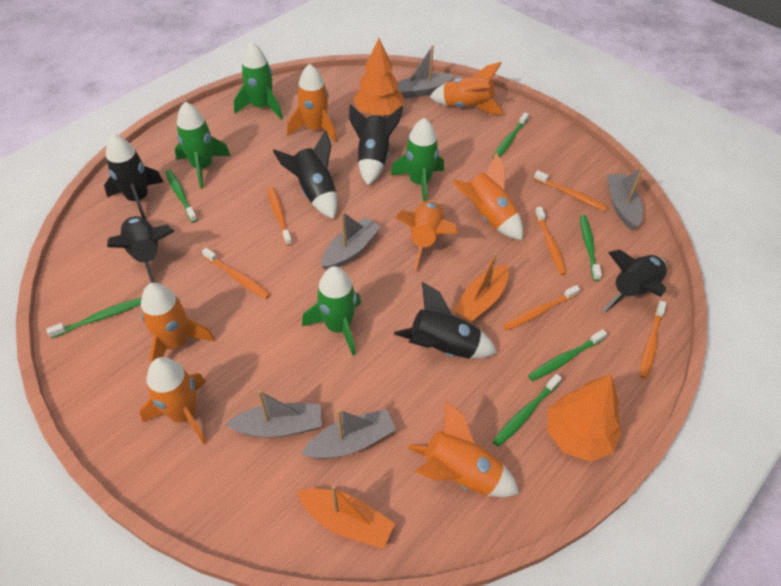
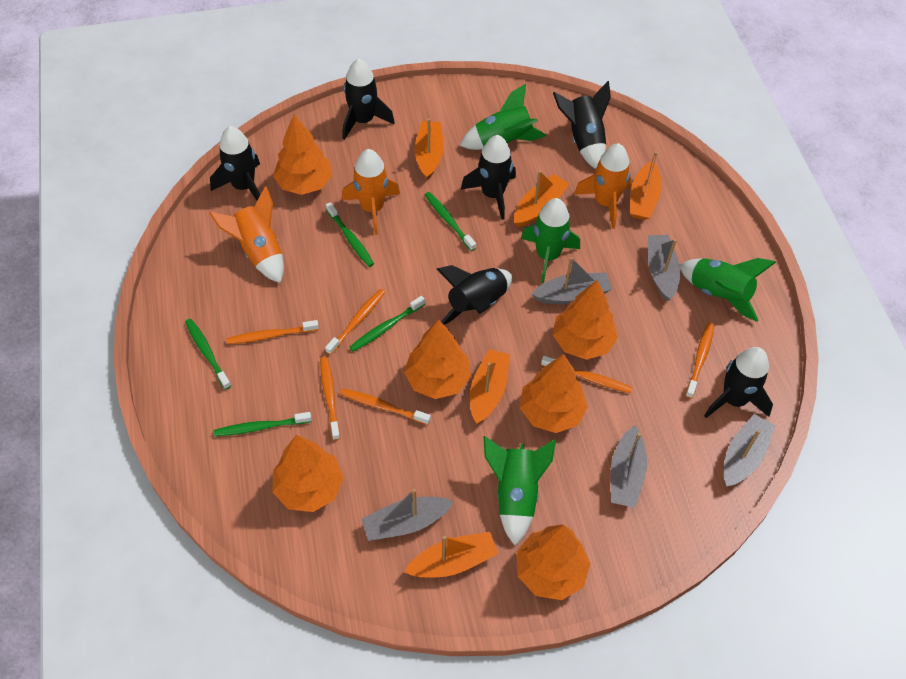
green toothbrush: [46,297,142,339] [165,169,197,223] [492,112,529,159] [492,374,562,447] [528,329,607,381] [580,215,602,281] = 6 -> [185,319,231,390] [214,412,312,436] [326,202,374,267] [350,296,425,352] [425,192,476,251] = 5
orange boat: [297,485,395,549] [453,253,509,322] = 2 -> [404,532,499,577] [415,118,444,180] [470,349,510,424] [514,170,569,227] [630,151,662,220] = 5
orange rocket: [140,357,207,444] [141,283,215,364] [287,64,337,143] [395,200,457,271] [408,401,520,497] [430,62,504,114] [452,152,523,240] = 7 -> [209,186,284,283] [342,149,400,235] [574,143,631,229] = 3
orange tree: [353,38,403,116] [547,374,622,461] = 2 -> [272,434,344,512] [273,115,332,195] [404,319,471,399] [517,525,591,600] [520,354,588,433] [553,280,618,360] = 6

